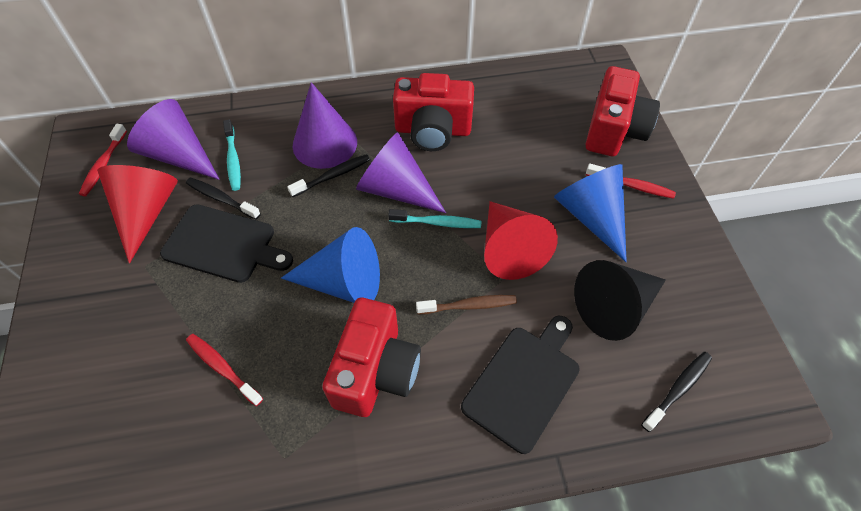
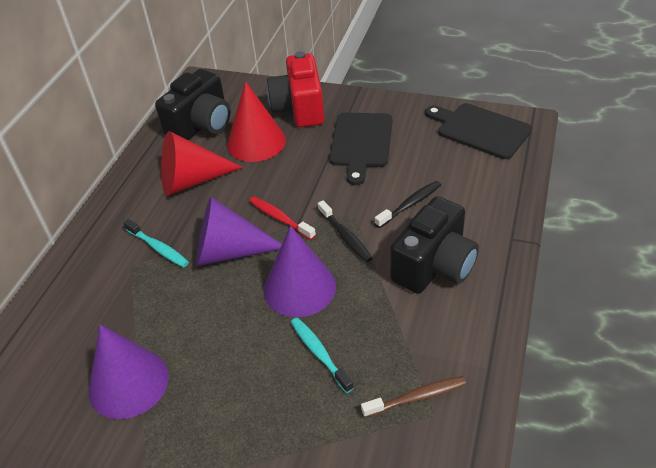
black camera: none = 0 -> [155,69,231,140] [390,196,479,294] = 2
black cone: [574,260,666,341] = 1 -> none = 0
black toothbrush: [186,177,261,220] [287,154,370,197] [641,352,712,432] = 3 -> [318,200,373,262] [375,181,441,228] = 2
blue cone: [281,227,380,303] [554,164,627,262] = 2 -> none = 0
red camera: [322,298,421,417] [393,73,474,151] [586,66,660,156] = 3 -> [267,51,324,127] = 1
red toothbrush: [79,124,127,196] [186,334,263,406] [586,163,676,199] = 3 -> [249,197,316,240] = 1

